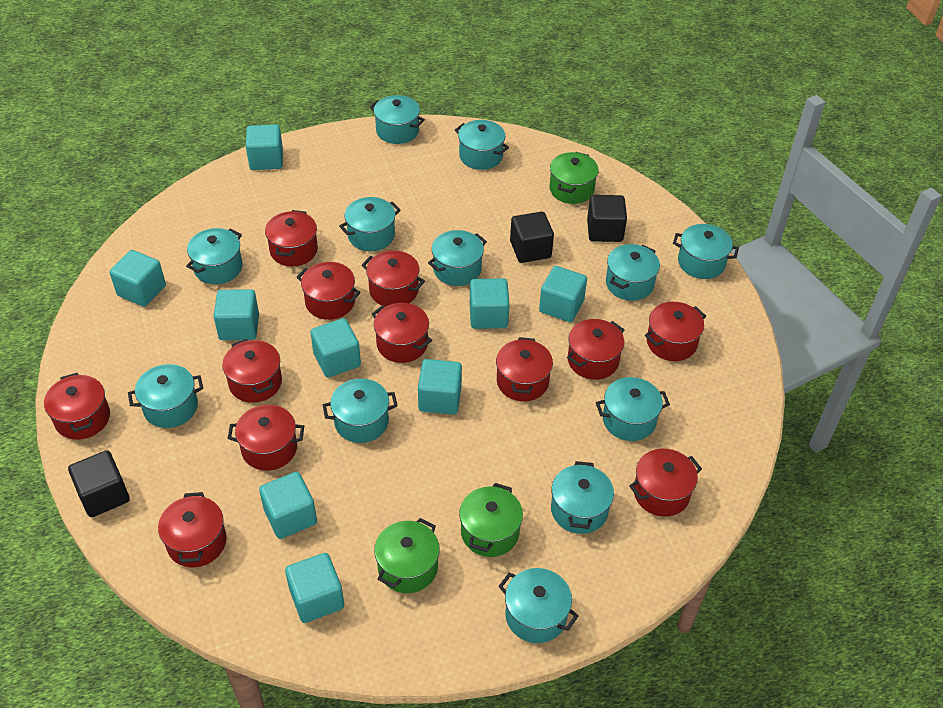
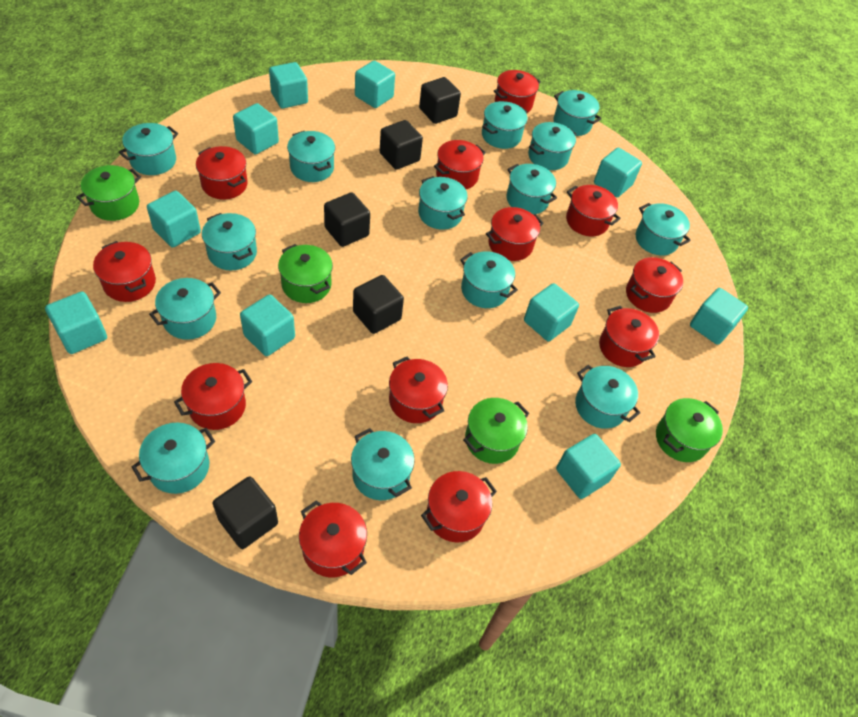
black cube: [68,450,130,517] [510,212,554,263] [587,195,627,242] = 3 -> [212,476,278,549] [324,192,370,247] [353,275,404,334] [380,120,423,170] [419,77,461,124] = 5
green pot: [374,518,440,593] [459,483,523,557] [549,152,598,204] = 3 -> [76,165,141,221] [278,244,333,303] [463,398,529,464] [656,398,723,462] = 4
turquoise cube: [109,250,166,307] [213,289,259,340] [246,124,283,170] [259,472,317,539] [285,553,344,623] [310,318,361,378] [418,359,462,415] [470,278,510,329] [539,266,587,322] = 9 -> [45,292,107,354] [147,191,201,247] [233,103,279,155] [240,294,295,356] [269,62,308,109] [355,61,395,108] [524,283,579,341] [556,434,621,499] [594,147,642,197] [690,288,748,345] = 10
turquoise pot: [128,364,203,428] [186,228,242,284] [323,378,398,443] [339,197,401,251] [370,95,425,144] [428,230,487,286] [455,120,509,170] [498,568,579,643] [551,461,614,534] [596,377,670,441] [606,244,660,301] [673,224,739,279] = 12 -> [118,123,178,175] [132,422,215,494] [149,278,221,340] [202,213,257,270] [287,131,335,182] [351,428,415,500] [418,176,468,230] [460,251,518,308] [482,101,527,149] [506,164,557,215] [528,122,576,170] [553,90,601,136] [575,365,640,429] [636,203,691,256] = 14

